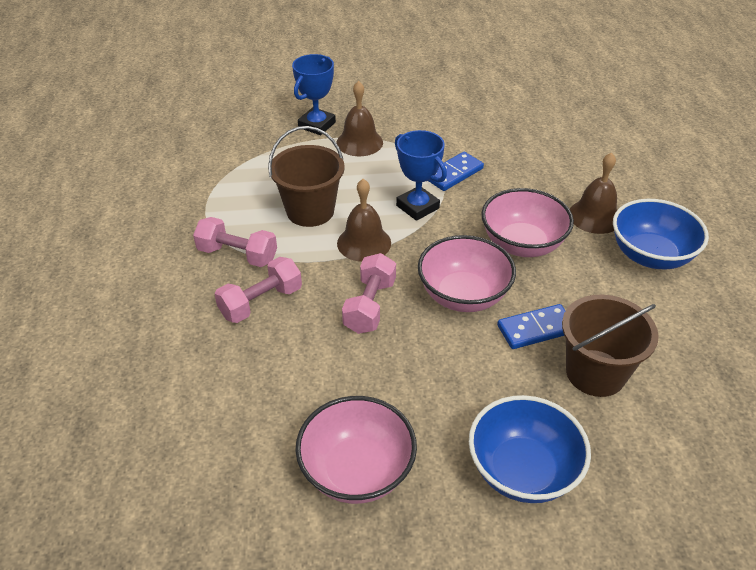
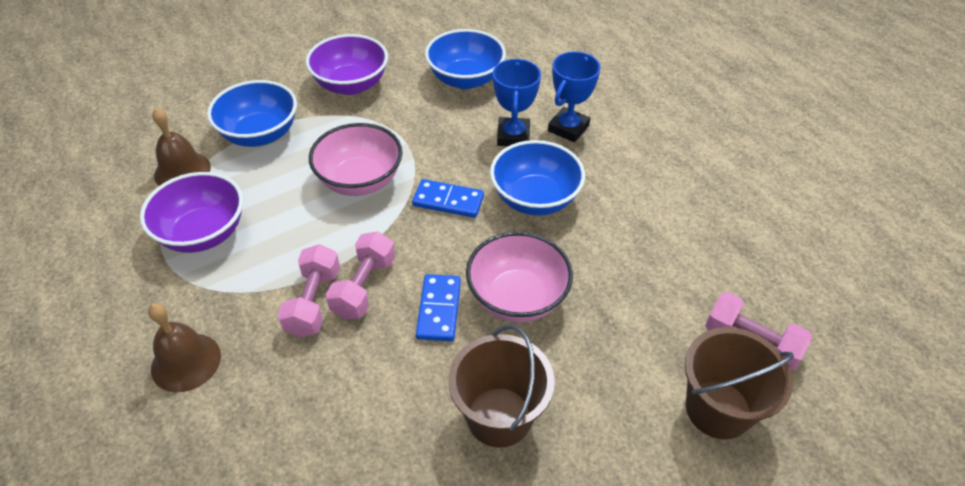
blue bowl: [469,395,591,503] [613,199,709,269] = 2 -> [207,80,297,147] [425,29,506,89] [490,140,585,216] = 3
brown bell: [337,81,383,156] [337,179,391,262] [570,152,617,234] = 3 -> [148,303,221,392] [152,108,211,186] = 2
pink bowl: [295,396,417,504] [418,235,516,312] [481,188,574,257] = 3 -> [309,123,403,196] [466,232,573,322] = 2
purple bowl: none = 0 -> [140,172,243,253] [306,34,388,95] = 2

